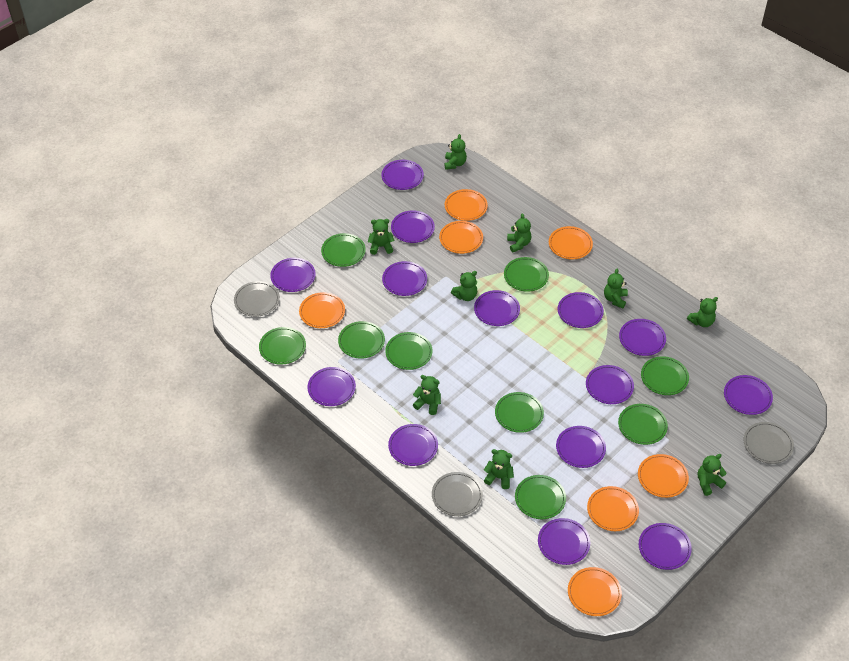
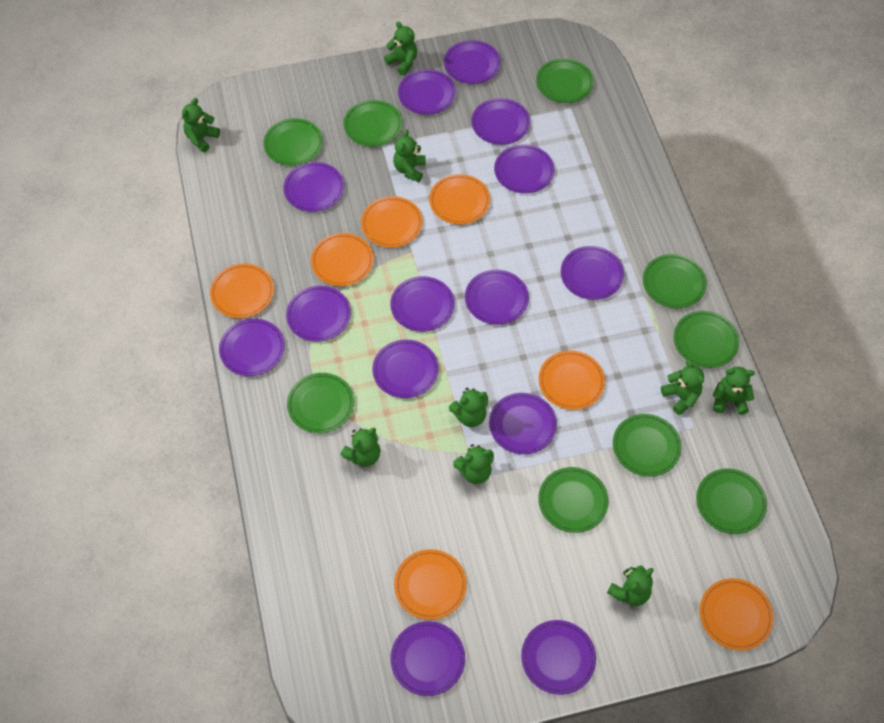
grey plate: [234,281,280,317] [432,472,483,516] [744,422,794,464] = 3 -> none = 0

